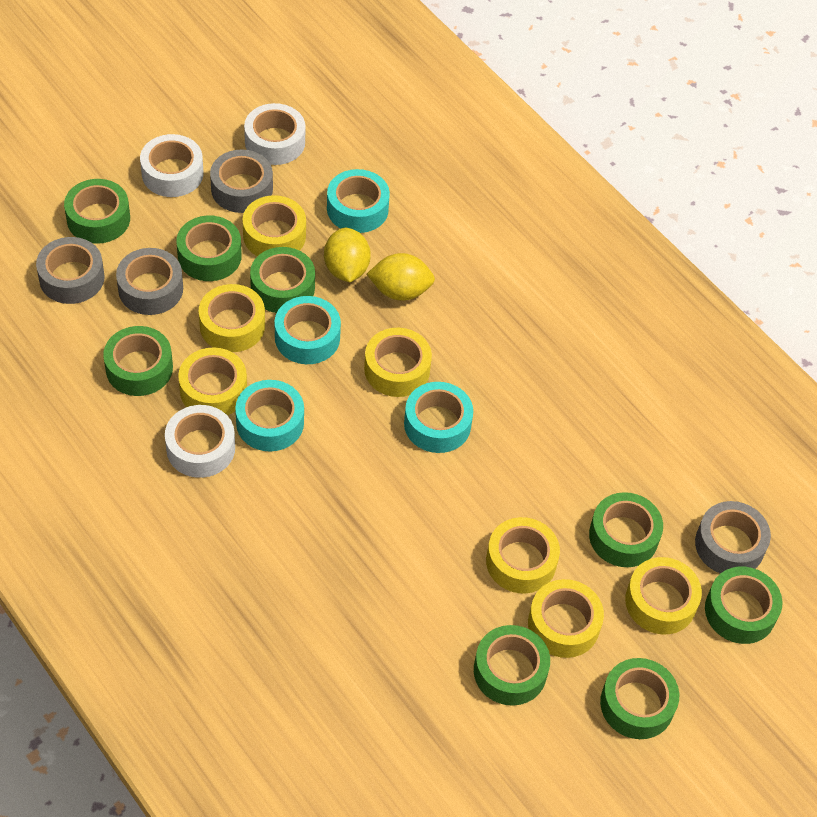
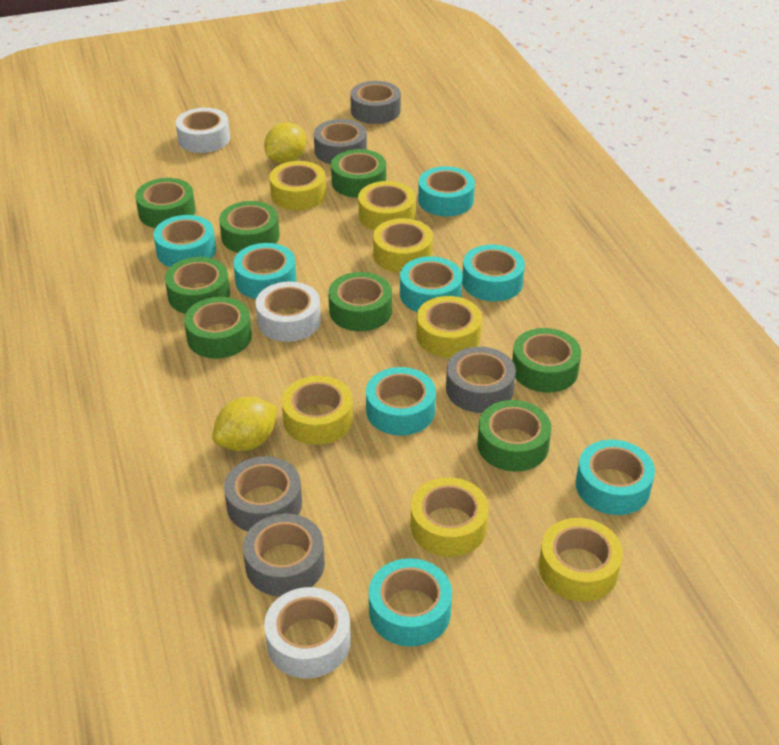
grey tape: [36,237,105,304] [116,248,183,315] [210,150,273,213] [695,501,771,573] = 4 -> [224,456,302,531] [243,513,325,597] [314,119,367,164] [350,81,401,124] [446,347,516,413] = 5
turquoise tape: [235,380,304,451] [275,296,341,364] [327,169,390,233] [404,382,473,453] = 4 -> [153,215,216,267] [233,243,296,299] [366,367,436,435] [369,558,452,647] [400,256,462,312] [418,166,475,216] [462,245,525,301] [576,439,655,515] = 8

